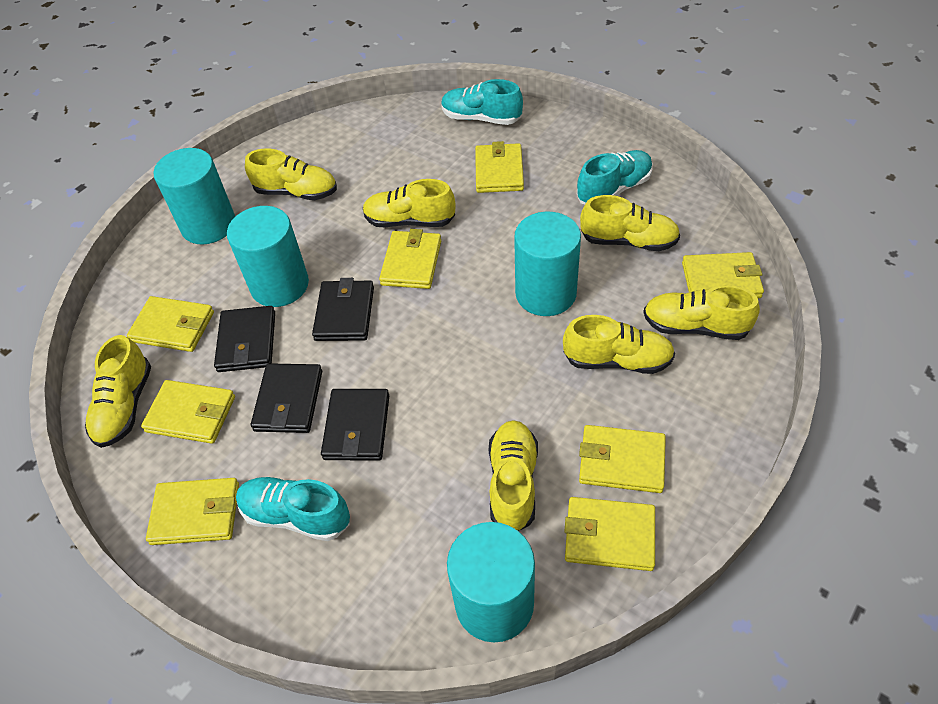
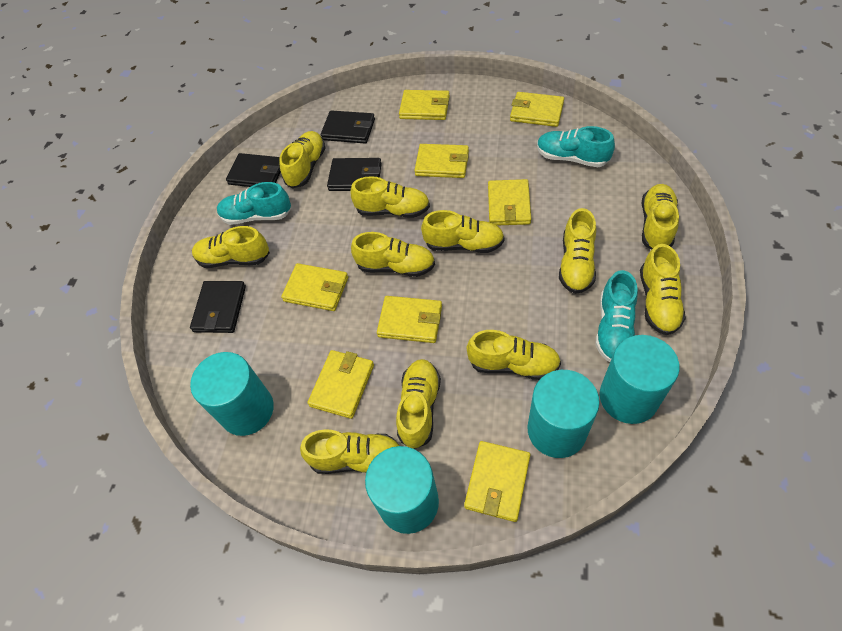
yellow shoe: [85,335,151,448] [245,149,337,200] [363,179,455,227] [489,420,538,531] [563,315,675,374] [580,195,680,251] [644,285,760,340] = 7 -> [192,226,270,268] [279,131,326,188] [300,429,400,474] [350,176,430,218] [351,232,435,277] [396,359,441,449] [421,210,504,253] [467,330,561,380] [559,208,596,294] [640,244,686,335] [641,184,679,249] = 11

